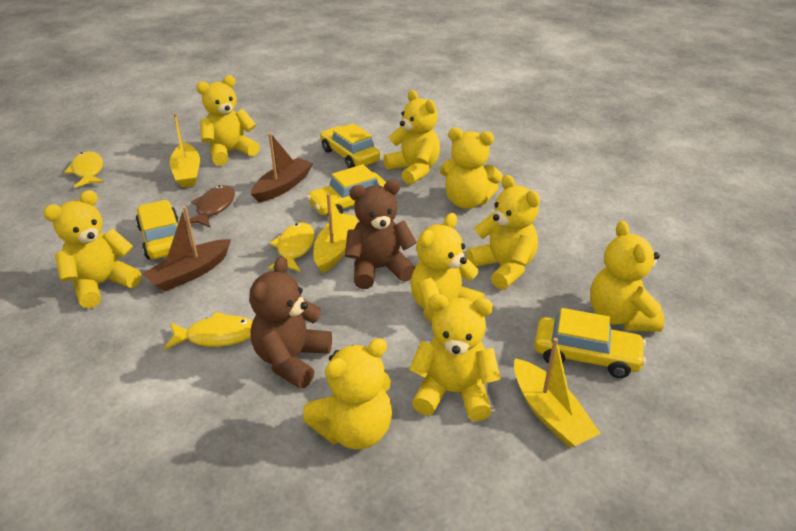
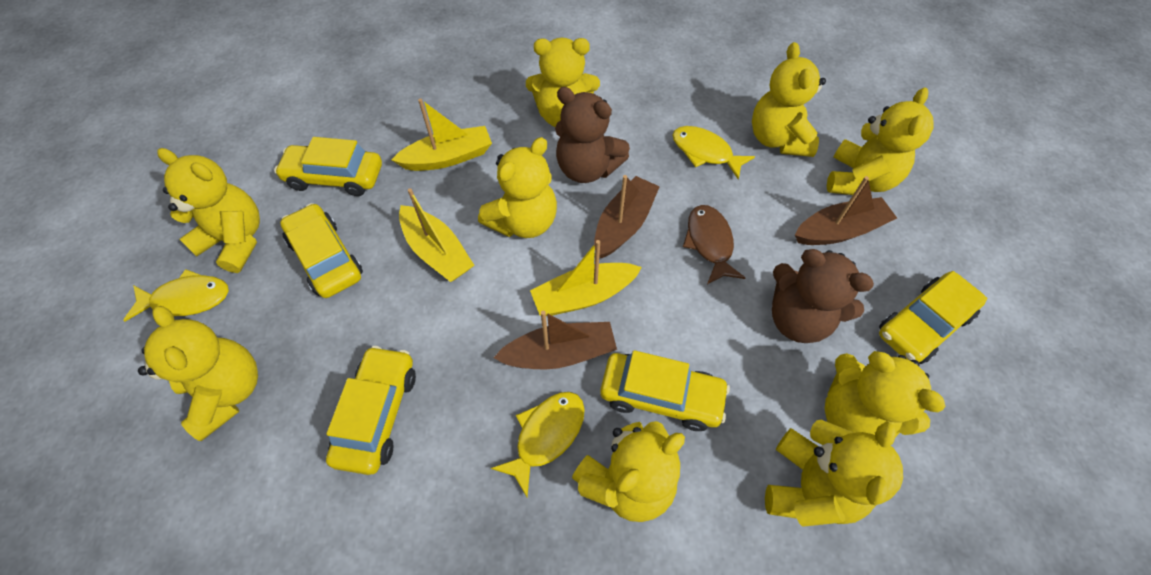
brown boat: [143,206,231,292] [251,133,313,203] = 2 -> [493,310,617,370] [594,175,660,258] [795,176,897,245] = 3
yellow car: [136,200,178,259] [307,164,386,215] [320,123,380,168] [534,308,646,378] = 4 -> [274,137,382,196] [280,203,363,298] [326,346,416,475] [600,350,730,431] [879,271,987,364] = 5

